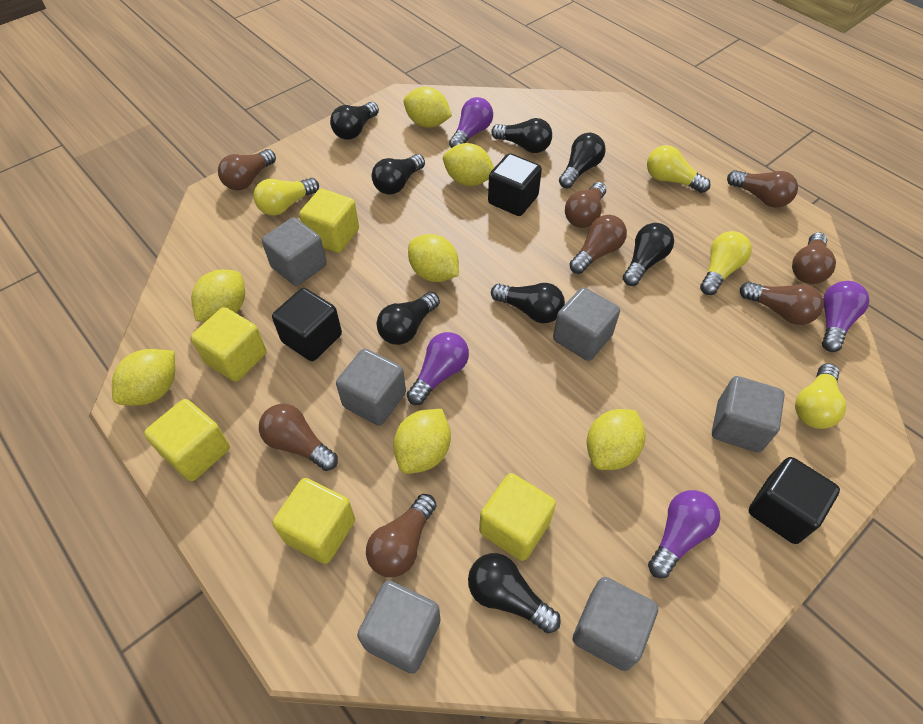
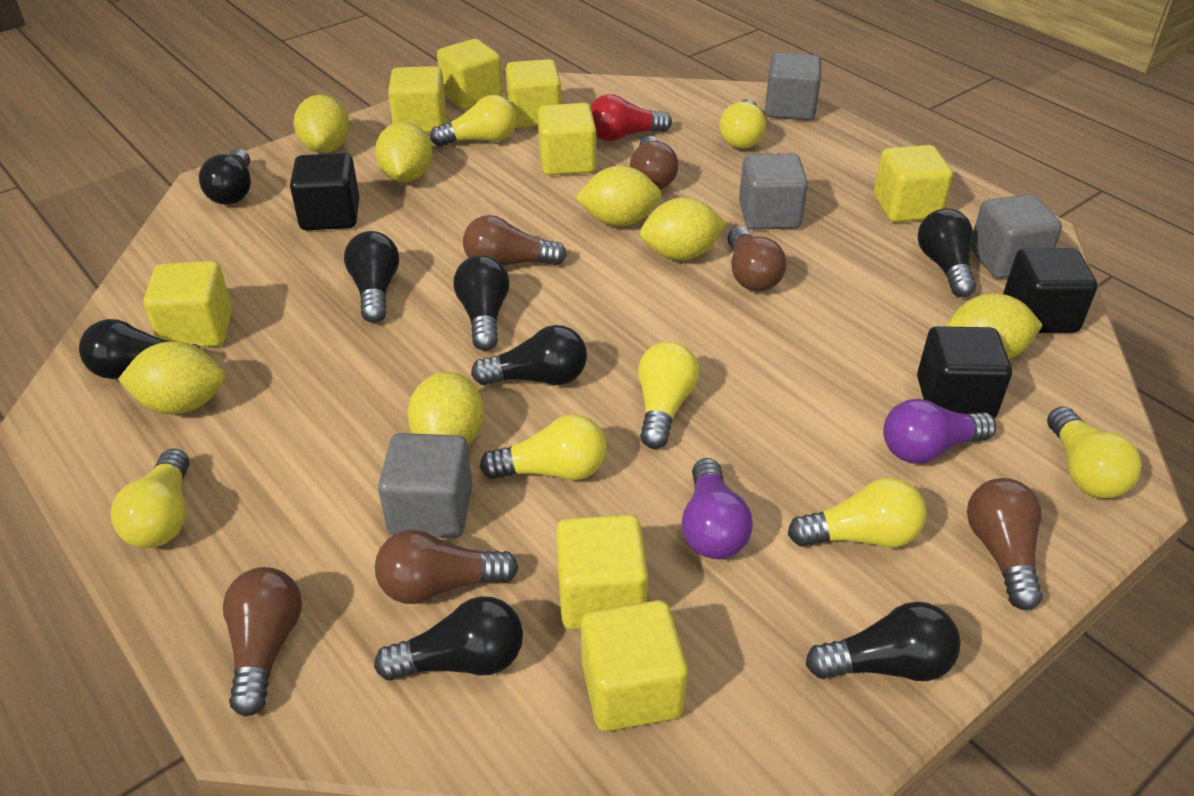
brown light bulb: [218,149,276,190] [259,404,338,471] [366,494,437,577] [565,182,606,228] [569,215,627,274] [727,170,798,207] [740,282,824,325] [792,232,836,284] = 8 -> [223,567,302,716] [375,530,519,604] [463,215,567,266] [630,136,678,189] [727,226,786,291] [967,478,1043,610] = 6
grey cube: [262,218,327,286] [336,349,406,426] [357,581,441,674] [553,287,620,361] [573,577,658,671] [712,376,785,452] = 6 -> [378,433,472,538] [739,153,808,230] [765,52,821,121] [971,194,1062,279] = 4
purple light bulb: [407,332,469,405] [449,97,493,148] [648,490,720,578] [822,281,869,352] = 4 -> [682,458,753,559] [883,399,996,463] = 2
red light bulb: none = 0 -> [590,94,672,141] = 1
yellow cube: [144,399,230,481] [191,307,267,382] [273,478,355,564] [299,189,359,253] [479,473,556,561] = 5 -> [144,261,232,347] [388,66,446,133] [437,39,503,110] [506,59,561,128] [538,103,596,176] [556,515,648,630] [581,600,688,731] [874,145,953,222] = 8
yellow light bulb: [254,178,319,216] [647,145,710,193] [700,231,752,295] [795,363,846,429] = 4 -> [111,448,189,548] [430,95,517,147] [480,414,607,480] [638,341,699,449] [720,99,766,148] [788,477,926,548] [1047,407,1142,498] = 7

